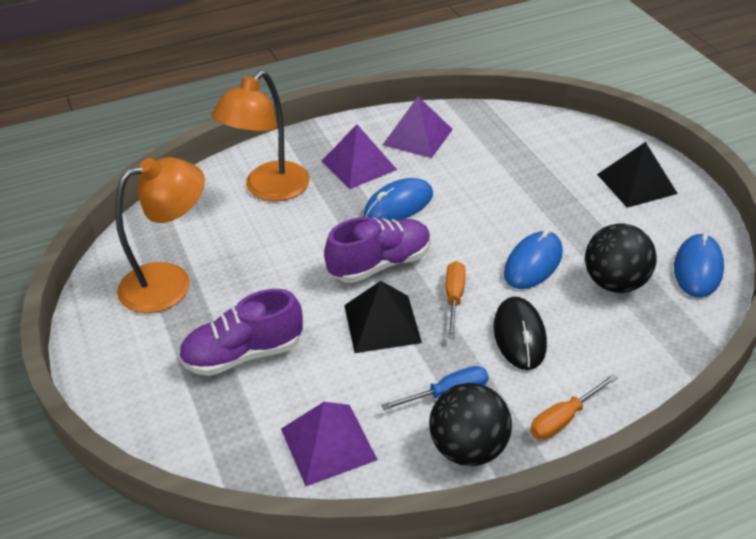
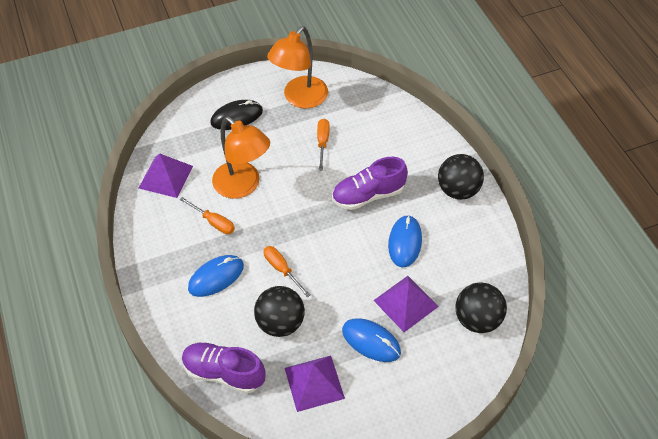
black ball: [429,383,512,466] [585,224,657,293] = 2 -> [254,286,305,337] [438,154,484,200] [455,282,507,333] = 3
black pyramid: [344,281,422,353] [597,142,678,208] = 2 -> none = 0
blue screwdriver: [381,366,489,410] = 1 -> none = 0
orange screwdriver: [446,261,466,339] [530,374,617,440] = 2 -> [180,197,235,234] [264,246,310,297] [317,119,330,170] = 3

